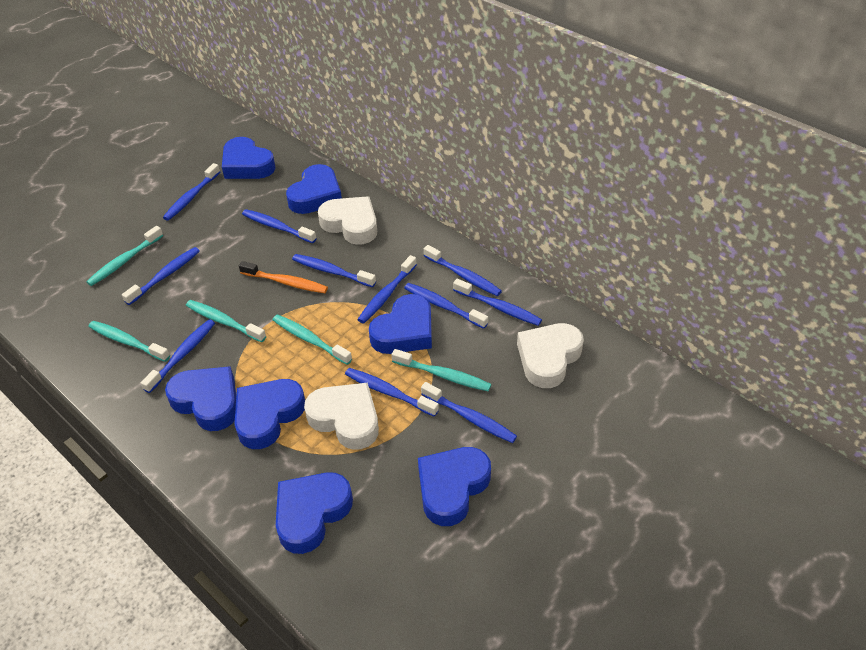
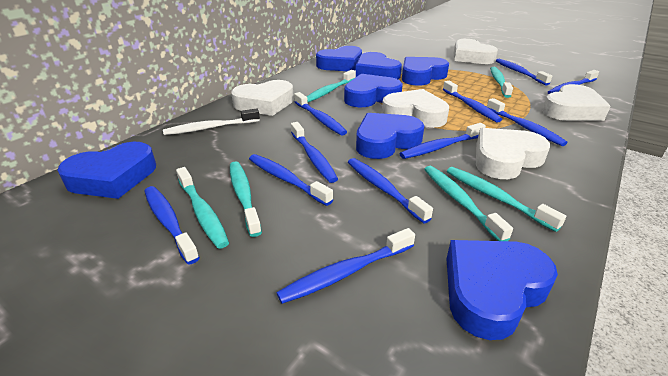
orange toothbrush: [239,261,328,293] = 1 -> none = 0
turquoise toothbrush: [86,226,163,286] [88,321,170,362] [186,300,266,342] [273,314,352,365] [391,349,491,391] = 5 -> [176,167,229,249] [230,161,262,237] [307,70,356,102] [424,166,513,241] [447,167,566,232] [490,67,513,98] = 6
white heart: [304,383,379,450] [318,196,377,244] [517,323,584,388] = 3 -> [231,80,294,116] [382,89,449,128] [454,39,498,64] [476,128,550,179] [542,84,611,121] = 5
white toothbrush: none = 0 -> [163,109,260,135] = 1

